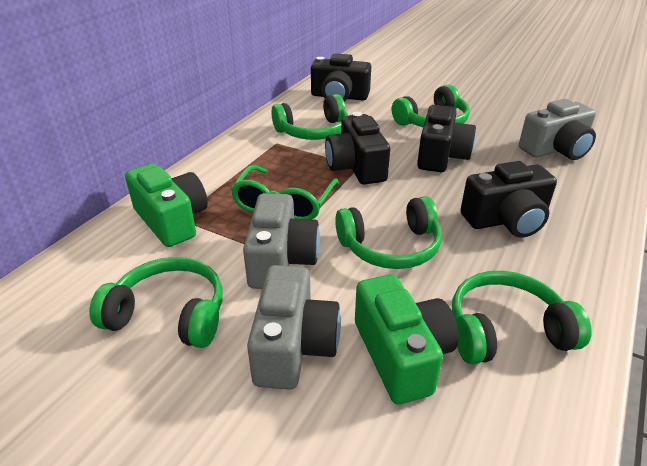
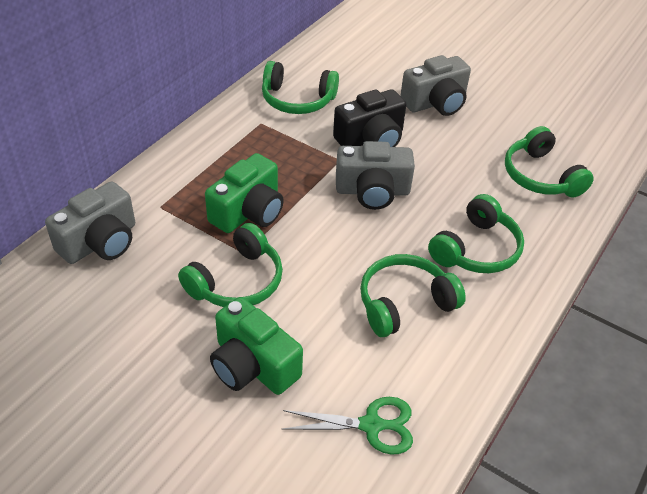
black camera: [311,53,371,102] [325,112,390,185] [417,105,476,172] [461,161,557,238] = 4 -> [333,89,407,147] = 1
green glasses: [231,165,339,219] = 1 -> none = 0
green scissors: none = 0 -> [282,397,413,454] = 1

